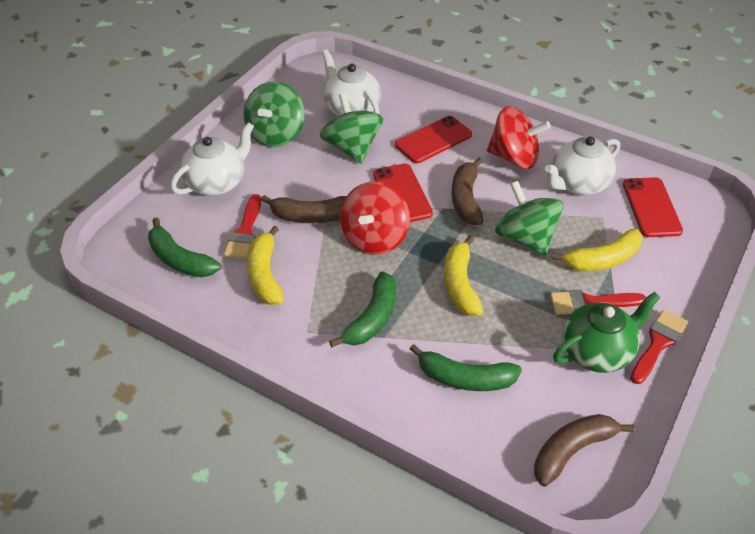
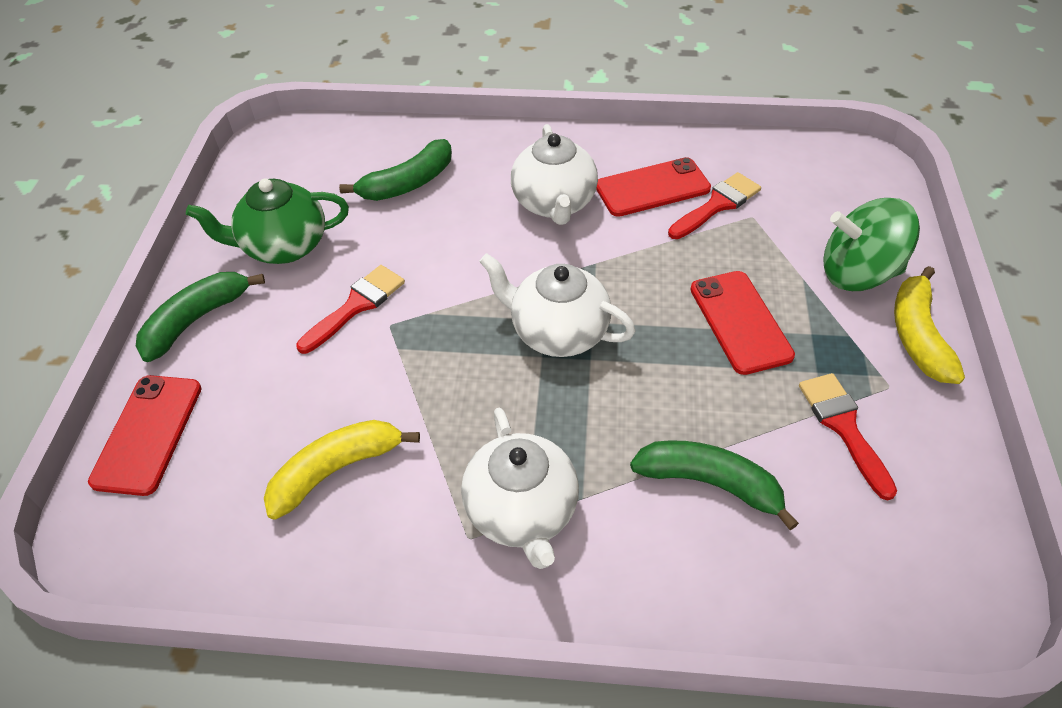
brown banana: [261,195,347,223] [452,158,484,225] [534,414,635,487] = 3 -> none = 0
green spinning top: [243,81,305,147] [320,93,383,164] [495,181,564,256] = 3 -> [823,198,920,291] = 1
red spinning top: [340,182,410,255] [487,106,551,169] = 2 -> none = 0
yellow banana: [247,226,284,305] [444,235,483,316] [551,229,643,271] = 3 -> [264,420,420,520] [894,266,965,384] = 2

